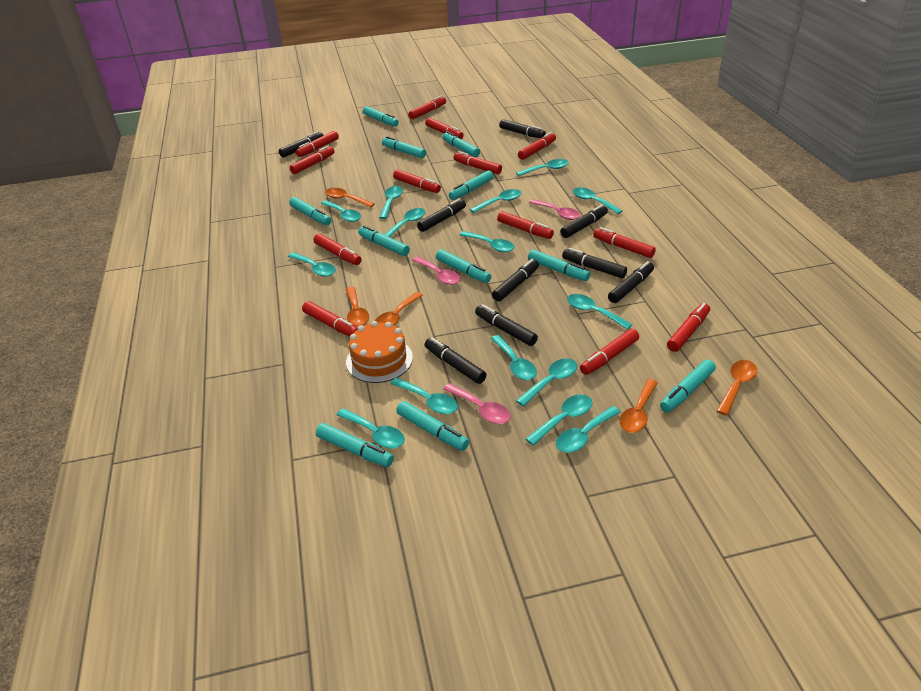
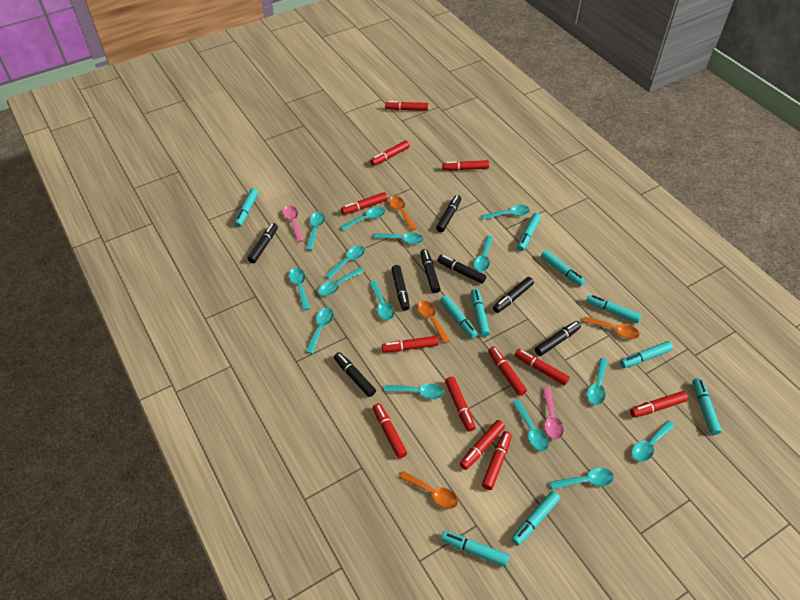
black marker: [279,131,324,158] [417,198,466,232] [425,337,486,384] [475,304,538,346] [492,259,539,302] [499,119,546,138] [560,205,608,238] [562,248,627,278] [608,261,654,303] = 9 -> [247,223,278,263] [334,352,376,397] [392,265,410,311] [421,249,440,293] [436,195,461,232] [437,255,486,284] [493,277,534,313] [535,321,581,356] = 8
orange cake: [346,321,413,383] = 1 -> none = 0
orange spoon: [325,188,375,208] [346,287,369,327] [375,292,423,325] [620,379,658,433] [717,360,757,416] = 5 -> [389,196,417,231] [399,471,458,509] [417,301,450,344] [583,317,639,339] = 4
pink spoon: [412,256,460,285] [443,383,511,424] [529,199,581,220] = 3 -> [283,206,304,242] [542,387,564,440] = 2
red marker: [290,146,335,174] [296,131,339,157] [302,301,358,336] [314,233,362,265] [393,169,441,193] [409,96,446,119] [425,118,464,139] [454,151,502,174] [497,211,554,239] [518,132,556,160] [580,329,639,375] [593,227,656,258] [667,303,710,352] = 13 -> [341,192,388,215] [370,140,410,166] [373,403,407,459] [382,336,439,352] [385,101,428,111] [442,160,489,171] [445,377,476,432] [460,420,505,470] [482,431,512,490] [488,346,527,396] [515,349,570,385] [630,391,688,417] = 12
turquoise marker: [289,197,332,225] [316,423,394,467] [358,225,410,256] [363,106,399,127] [382,136,426,158] [396,401,469,451] [436,249,491,283] [443,131,480,157] [449,170,494,200] [528,249,590,281] [660,360,716,412] = 11 -> [234,188,258,227] [440,295,478,339] [441,531,509,567] [471,289,490,337] [511,491,560,546] [517,213,541,251] [541,250,585,286] [586,295,642,323] [620,341,673,368] [693,378,722,435] = 10

